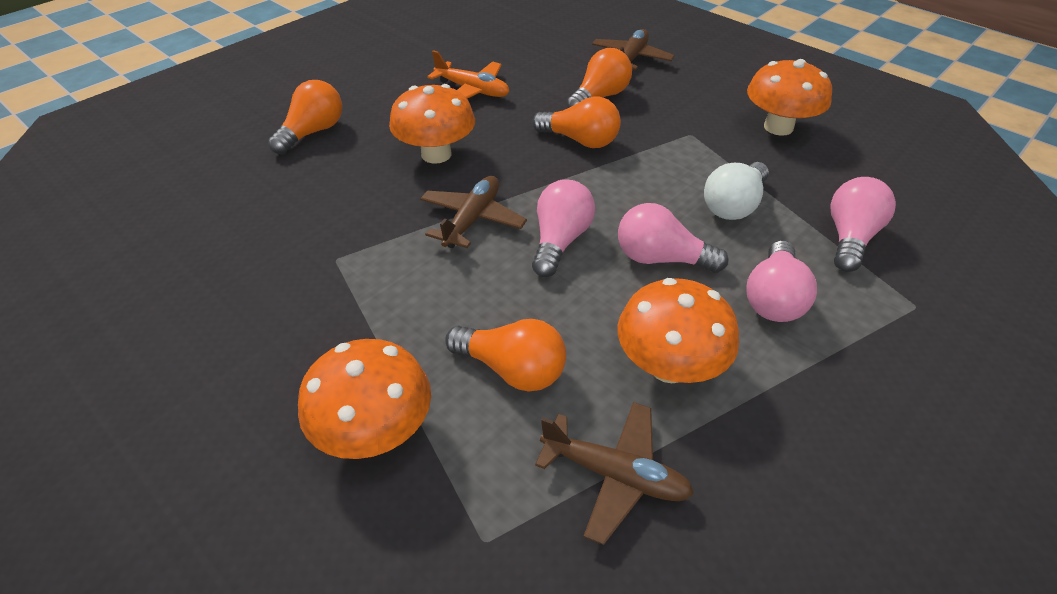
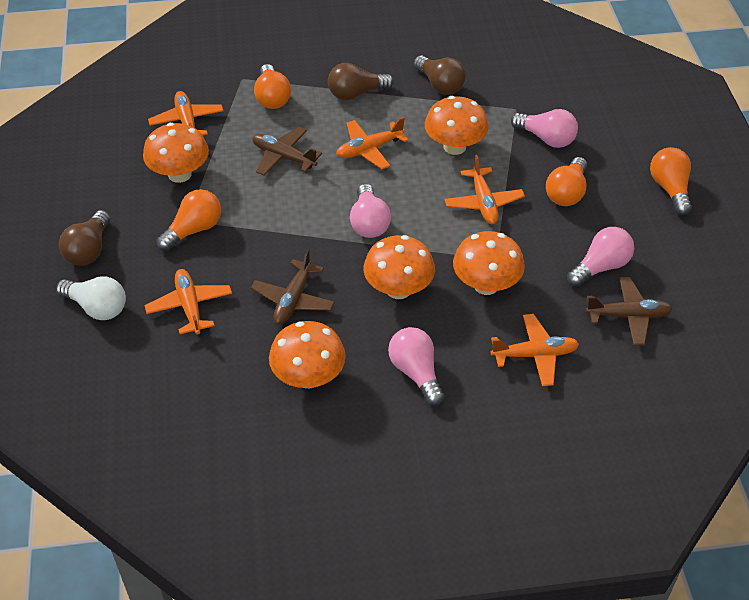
brown light bulb: none = 0 -> [59,210,110,266] [328,63,394,100] [414,55,466,95] = 3
orange mushroom: [298,339,431,459] [389,84,475,164] [617,278,739,383] [747,59,832,136] = 4 -> [143,123,209,183] [269,321,346,388] [363,235,435,299] [425,96,489,155] [453,231,525,295] = 5
orange plane: [427,50,509,100] = 1 -> [144,269,232,334] [148,91,224,135] [336,117,408,169] [444,155,525,224] [491,314,579,387] = 5

